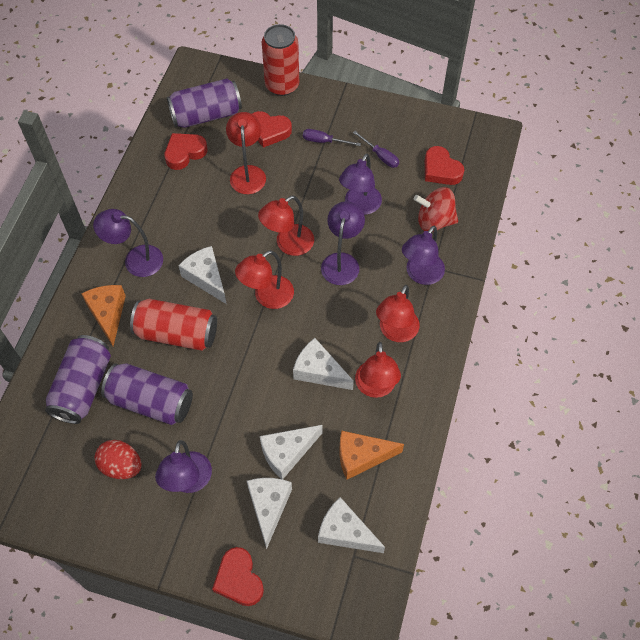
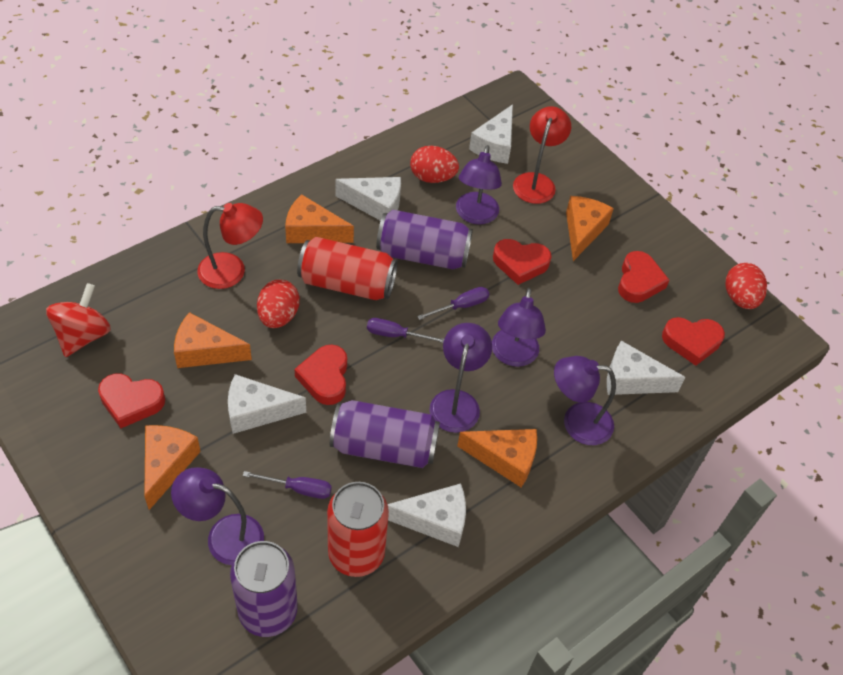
orange cheese: [81,285,126,346] [340,430,404,480] = 2 -> [144,425,201,510] [174,312,252,368] [285,194,354,243] [457,429,537,487] [566,196,614,261] = 5
purple screwdriver: [303,129,361,146] [353,131,399,168] = 2 -> [243,471,332,499] [367,318,444,343] [417,287,489,320] = 3
red egg: [94,440,142,479] = 1 -> [257,279,300,328] [410,146,459,183] [726,263,767,309] = 3
red heart: [164,133,207,170] [212,547,264,606] [252,111,292,148] [425,146,464,185] = 4 -> [98,374,165,428] [295,344,347,405] [493,239,551,285] [618,251,669,303] [662,317,725,366] = 5
red lamp: [226,112,266,194] [235,250,294,309] [258,196,314,256] [355,342,401,398] [376,285,419,342] = 5 -> [197,203,263,289] [513,106,571,204] = 2

